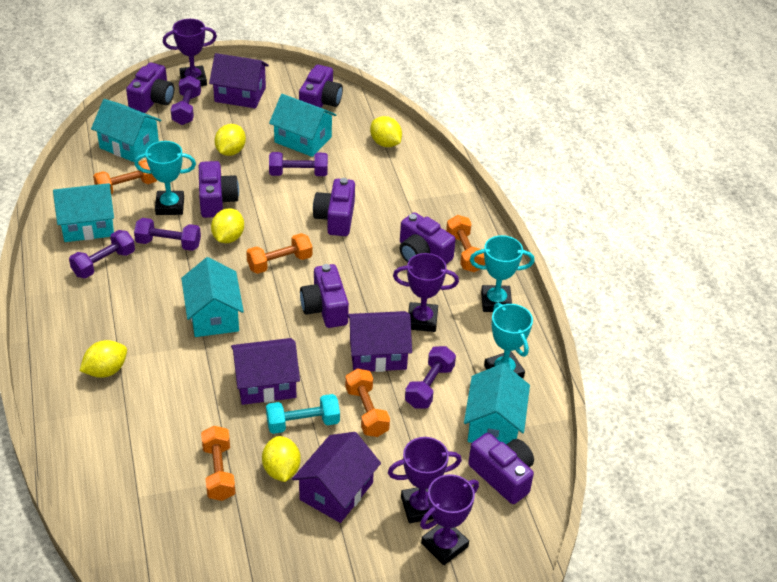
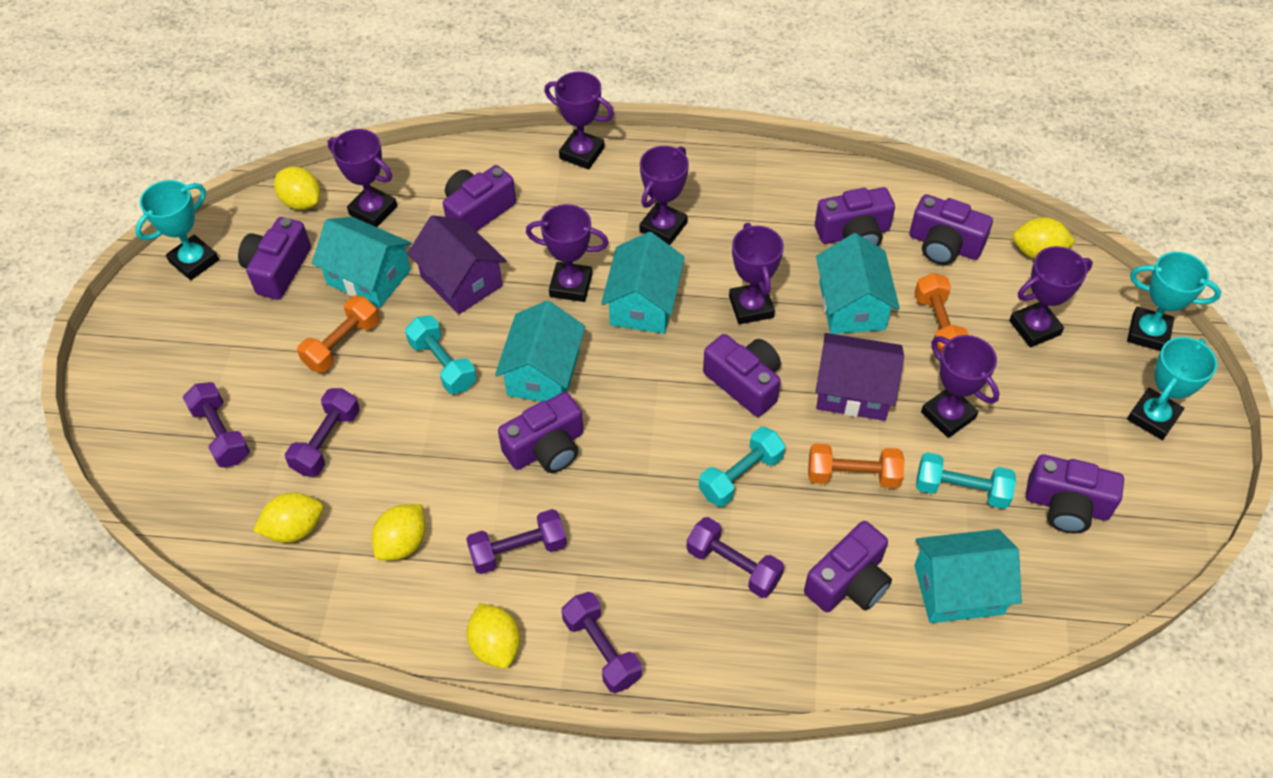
orange dumbbell: [93,160,157,194] [201,426,235,501] [246,233,312,274] [345,368,390,437] [446,215,485,272] = 5 -> [297,296,379,373] [808,443,905,488] [914,273,969,353] = 3
purple camera: [126,62,174,113] [199,161,239,218] [299,65,343,108] [300,264,349,328] [313,178,355,236] [400,212,456,264] [468,433,534,504] = 7 -> [238,217,311,300] [443,165,516,231] [498,392,583,473] [703,334,781,417] [804,521,892,612] [815,187,895,246] [909,194,993,265] [1026,455,1124,534] = 8
purple house: [209,53,269,108] [231,338,300,405] [292,432,381,523] [347,311,412,372] = 4 -> [407,215,507,314] [815,333,904,421] = 2
purple trophy: [163,19,217,86] [388,437,462,523] [393,253,459,332] [420,474,479,565] = 4 -> [327,129,397,227] [526,204,609,302] [544,72,614,169] [640,146,689,245] [729,223,784,324] [921,335,1000,438] [1009,246,1093,347] = 7
turquoise dumbbell: [266,394,340,434] = 1 -> [405,315,477,394] [699,427,785,507] [916,452,1016,509] = 3

